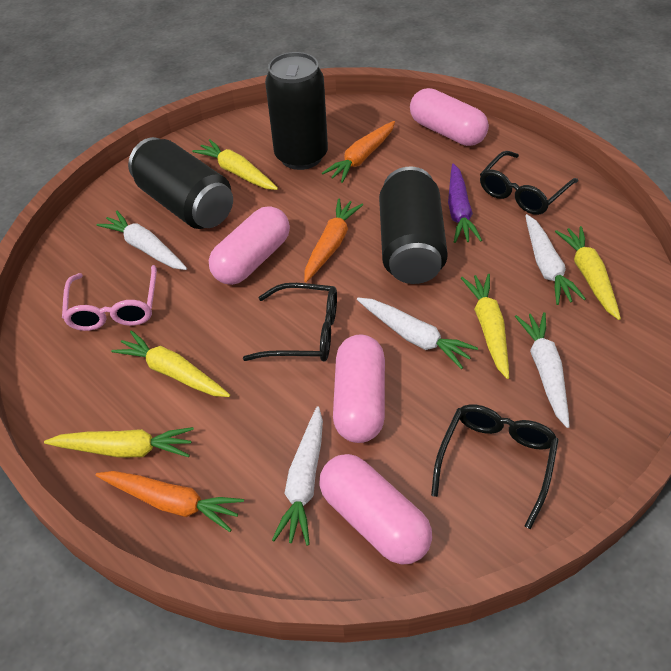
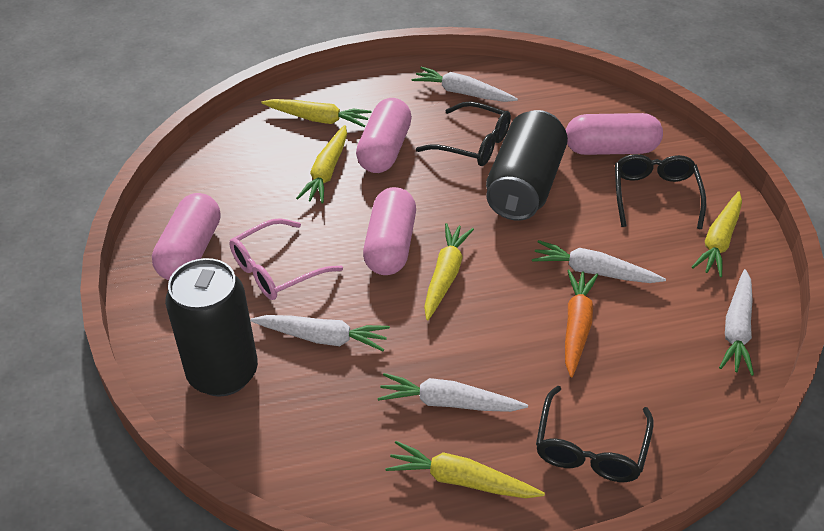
black can: [128,137,233,229] [265,52,328,170] [379,167,448,284] = 3 -> [165,258,258,397] [486,110,568,221] = 2
orange carrot: [96,471,244,532] [304,198,363,282] [322,121,395,183] = 3 -> [565,270,598,377] = 1
purple carrot: [448,164,482,243] = 1 -> none = 0

